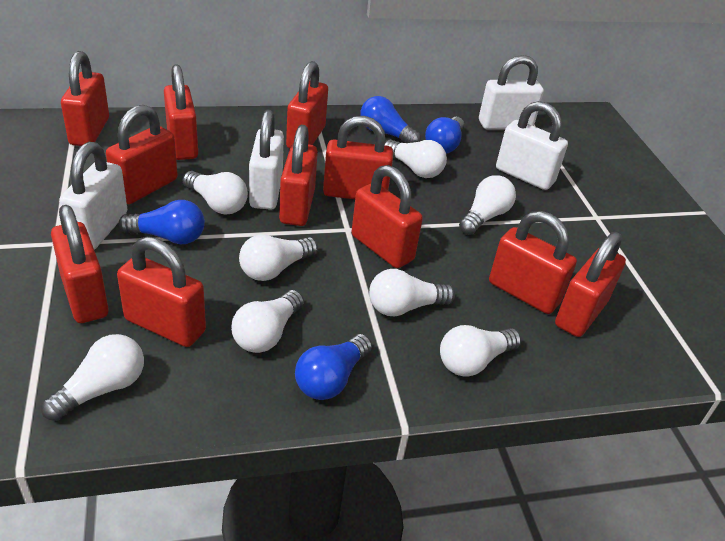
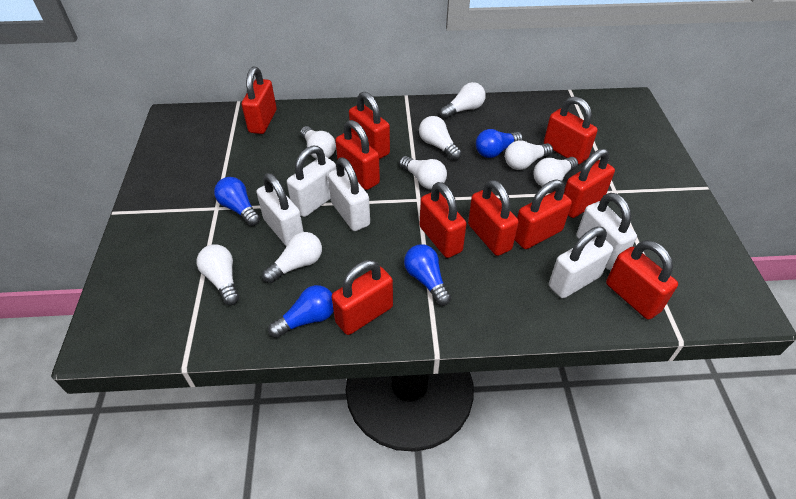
red padlock: [51,205,109,323] [61,51,109,146] [106,105,178,204] [117,237,206,347] [164,65,198,160] [279,125,318,226] [286,61,328,148] [323,116,393,199] [352,165,423,268] [489,211,577,314] [555,232,626,337] = 11 -> [242,67,277,134] [332,260,393,335] [335,120,380,190] [349,92,390,159] [420,182,466,258] [468,180,519,256] [515,180,572,249] [544,96,598,164] [564,149,615,218] [606,240,678,320] = 10
white padlock: [59,142,127,250] [249,110,284,210] [479,55,544,130] [496,101,568,190] = 4 -> [256,173,304,246] [287,146,336,217] [328,157,370,231] [549,227,613,298] [576,193,637,270] = 5

